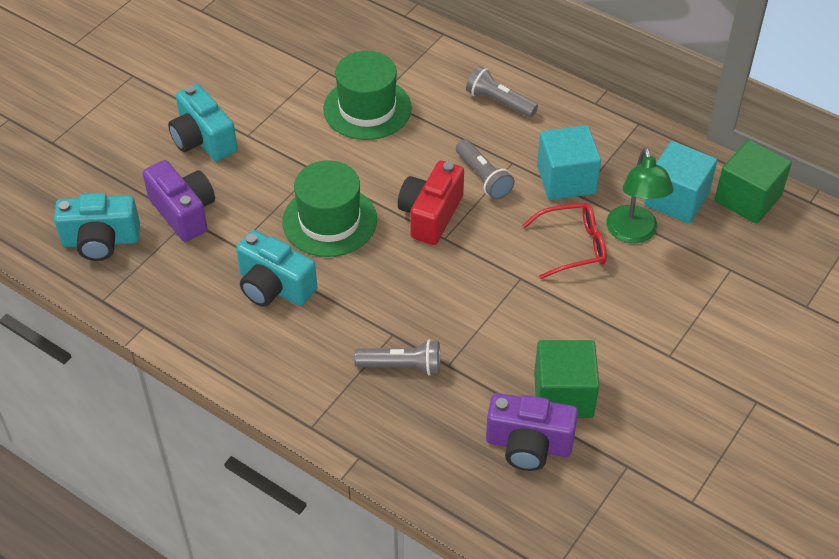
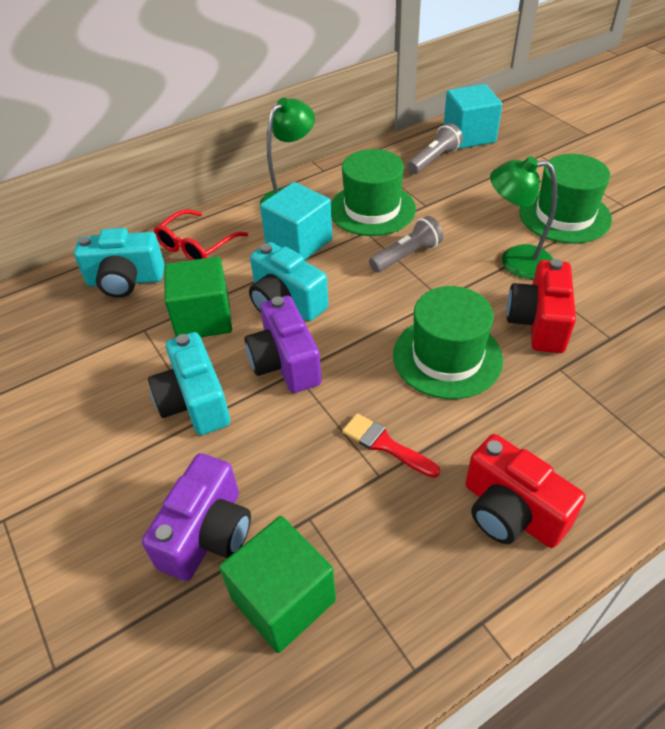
green hat: [282,160,377,257] [323,51,412,140] = 2 -> [331,149,416,236] [393,286,503,399] [519,154,612,243] = 3
green lamp: [606,147,674,243] = 1 -> [260,98,315,204] [490,156,557,279] = 2
grey flashlight: [354,340,440,376] [456,140,515,200] [466,66,538,118] = 3 -> [369,216,443,273] [407,123,463,174] = 2
red brush: none = 0 -> [342,413,440,478] = 1
red camera: [398,161,464,245] = 1 -> [465,434,586,548] [506,259,576,353] = 2

